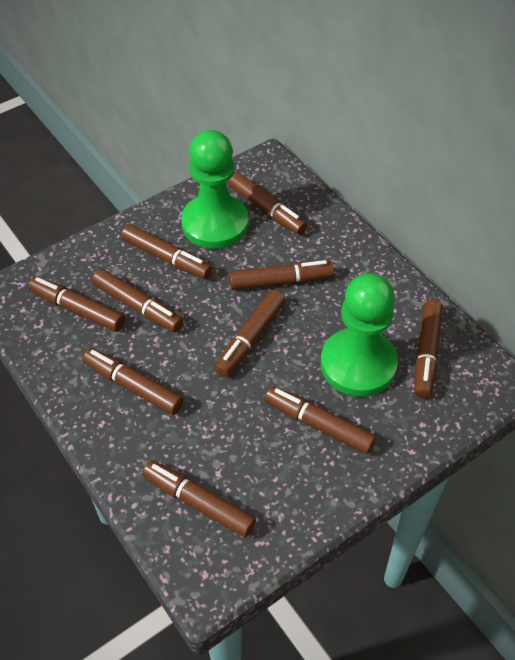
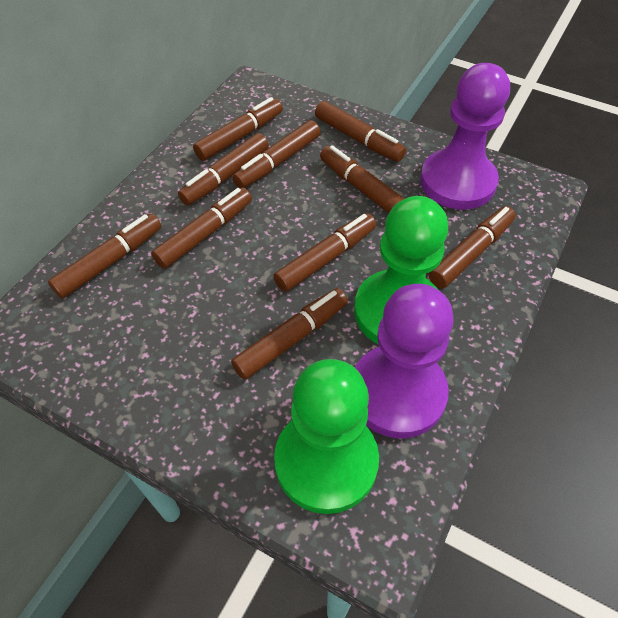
purple pawn: none = 0 -> [355,284,454,438] [420,63,510,210] = 2

